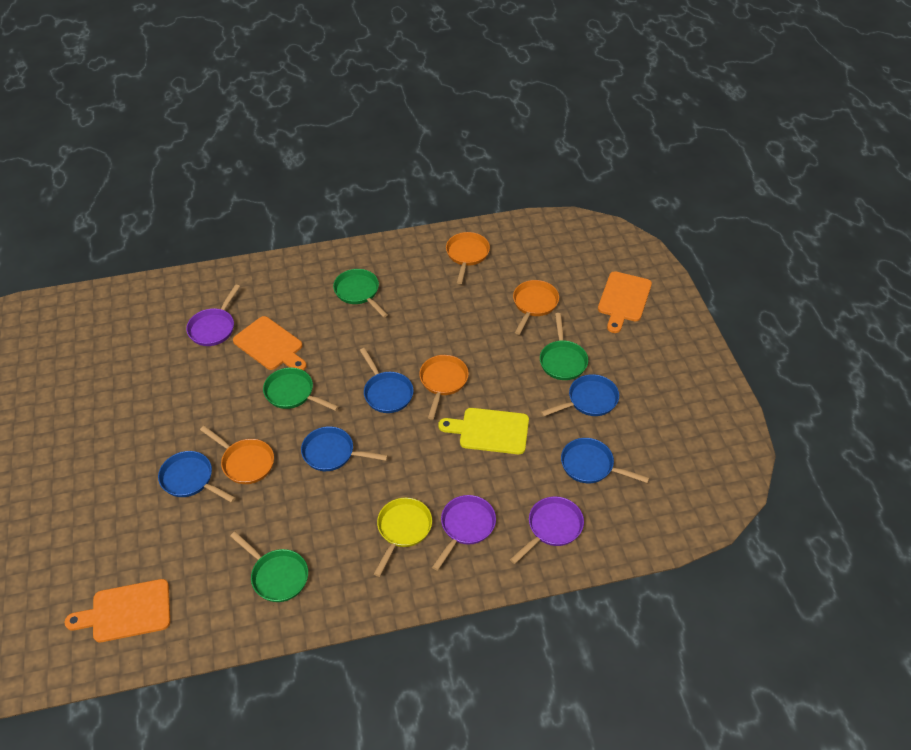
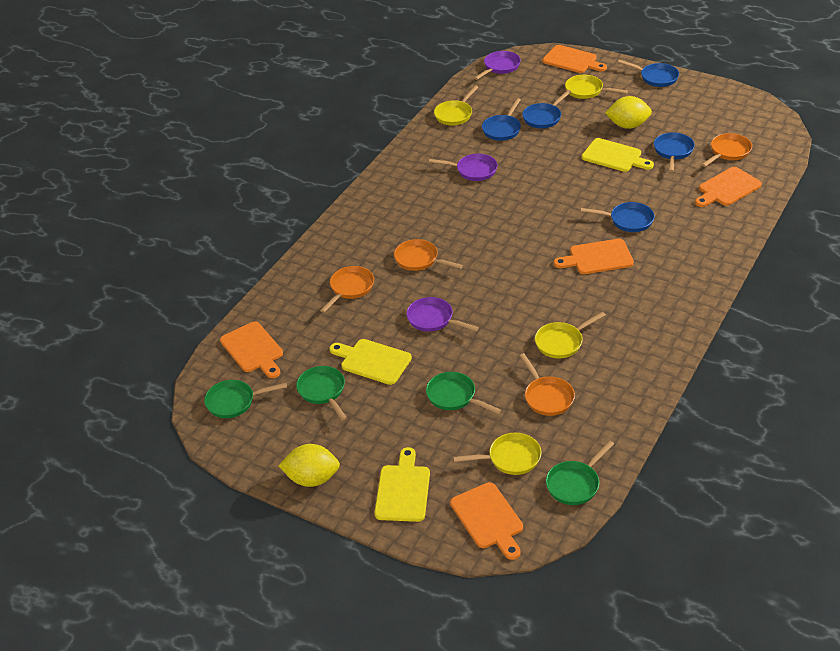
orange cutting board: [65,579,170,642] [233,316,307,371] [598,271,652,333] = 3 -> [220,321,283,378] [450,482,523,560] [543,45,607,73] [554,239,634,274] [695,167,762,207] = 5
yellow cutting board: [438,408,529,454] = 1 -> [330,339,412,385] [375,447,430,522] [582,138,654,172] = 3
yellow lemon: none = 0 -> [279,444,340,487] [605,96,652,129] = 2
yellow pan: [374,497,432,577] = 1 -> [434,85,478,125] [453,433,541,475] [535,312,606,358] [565,75,628,99] = 4

